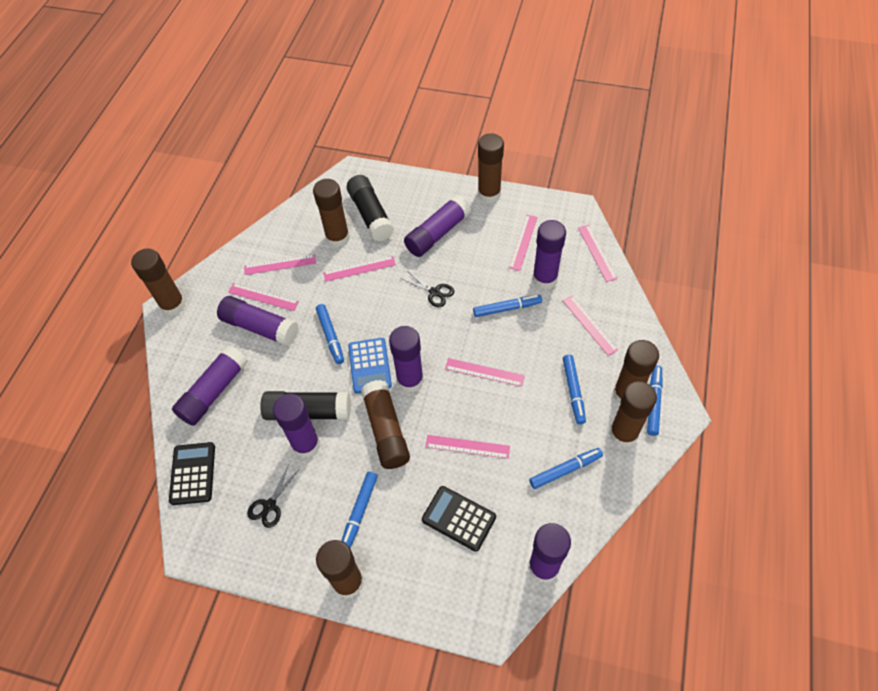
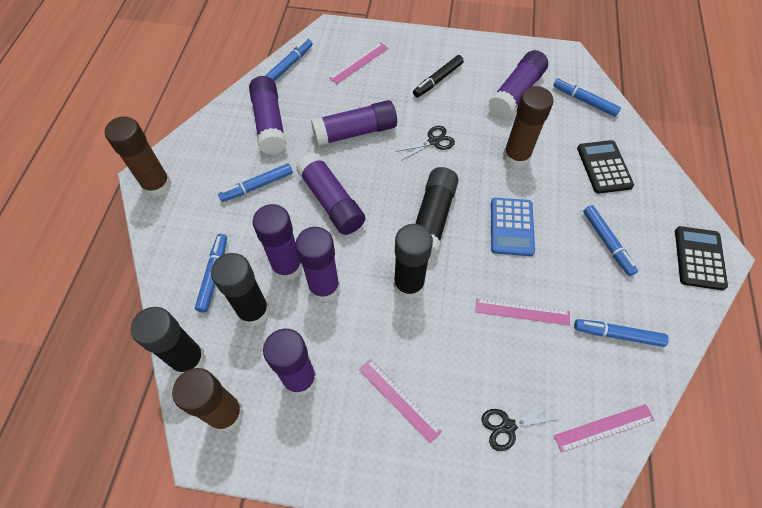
black glue stick: [260,391,351,420] [347,175,394,241] = 2 -> [131,307,206,374] [211,253,270,327] [394,224,433,299] [415,167,459,257] = 4
black marker: none = 0 -> [413,55,464,98] = 1
brown glue stick: [131,249,186,316] [313,179,350,248] [316,540,364,599] [361,380,410,469] [478,133,504,203] [609,381,657,447] [613,340,659,405] = 7 -> [105,116,172,197] [172,368,244,432] [503,86,554,168] = 3
pink ruler: [228,283,299,311] [244,254,316,275] [323,256,396,282] [425,435,510,459] [445,358,525,387] [509,215,538,271] [563,295,618,356] [578,225,618,282] = 8 -> [329,42,388,84] [359,359,442,444] [475,298,570,326] [554,404,655,453] = 4

